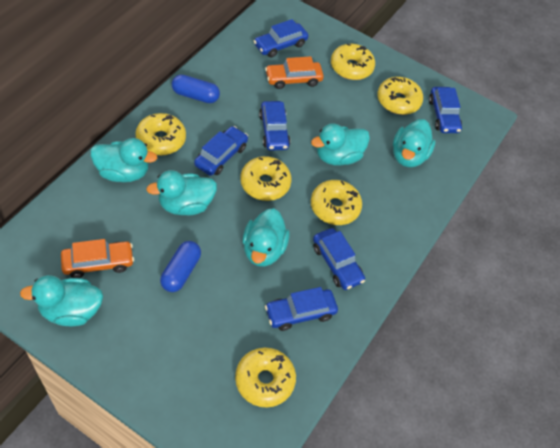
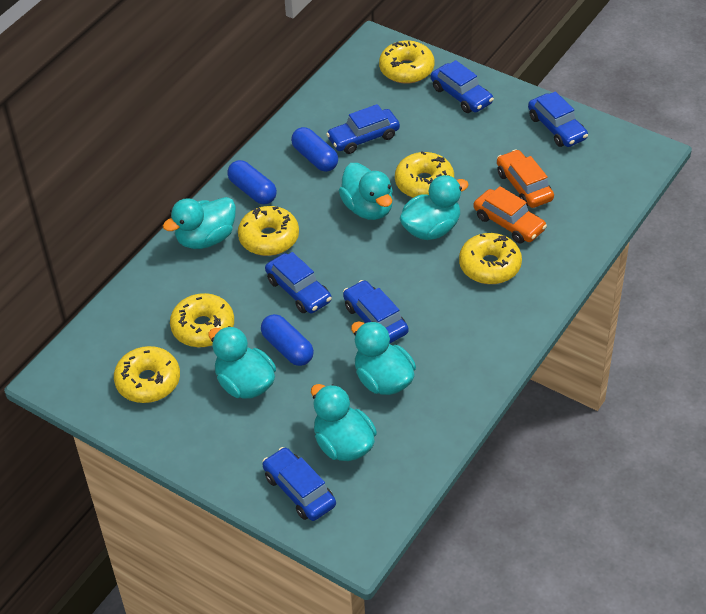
blue capsule: [160,241,201,292] [172,75,220,103] = 2 -> [227,160,277,205] [261,314,314,366] [291,127,338,172] = 3

